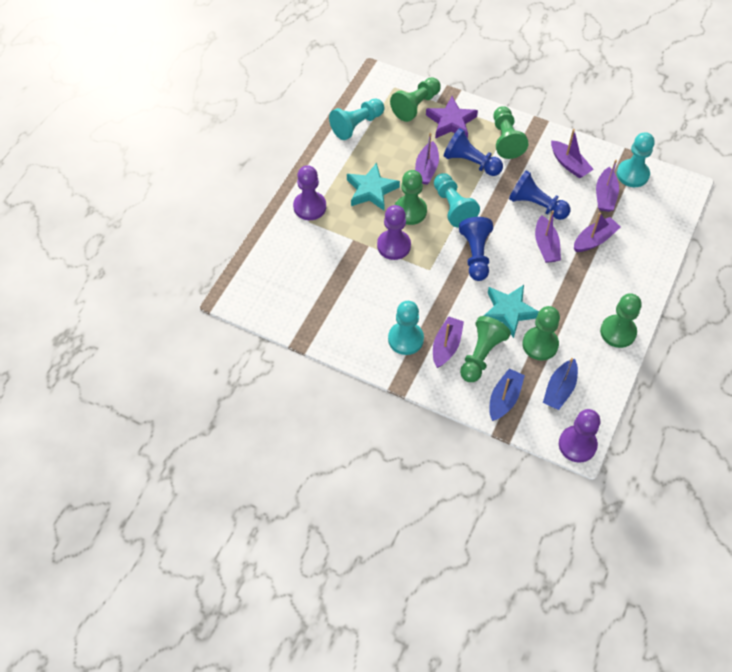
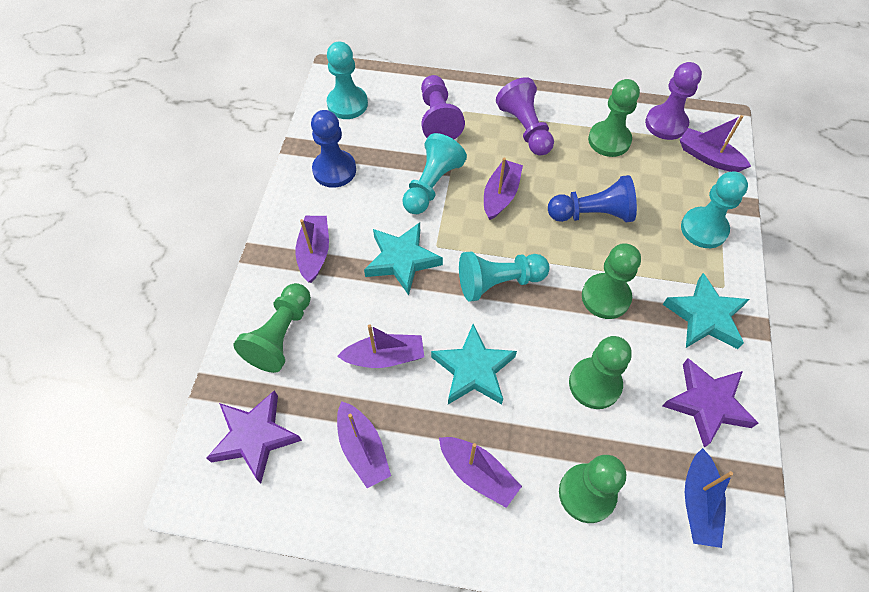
blue boat: [489,368,525,421] [543,358,578,410] = 2 -> [685,448,733,548] = 1
blue pawn: [444,128,503,176] [459,217,493,281] [509,170,570,220] = 3 -> [311,110,356,188] [548,175,637,222] = 2
green pawn: [390,77,441,122] [395,170,427,225] [460,316,511,382] [493,106,529,159] [522,306,560,360] [600,293,642,348] = 6 -> [234,283,311,373] [559,455,626,523] [569,336,632,409] [582,243,641,319] [588,79,640,157] = 5
purple star: [426,96,478,139] = 1 -> [206,390,302,483] [662,358,758,448] = 2
turquoise star: [347,163,400,210] [484,285,539,338] = 2 -> [364,222,443,295] [431,324,517,404] [663,273,749,349] = 3

